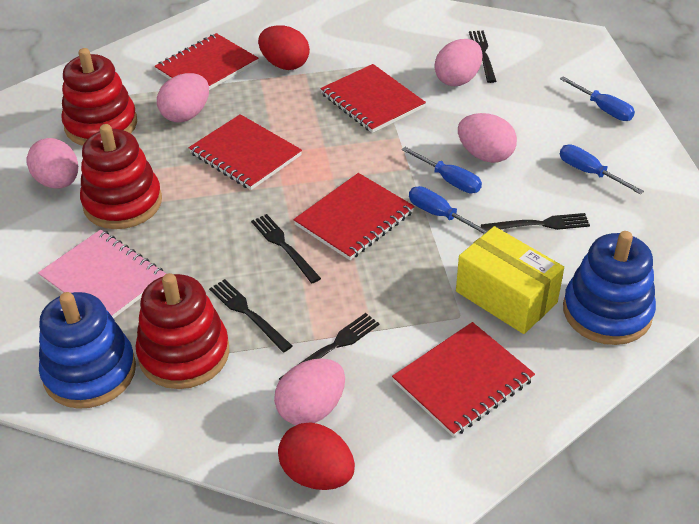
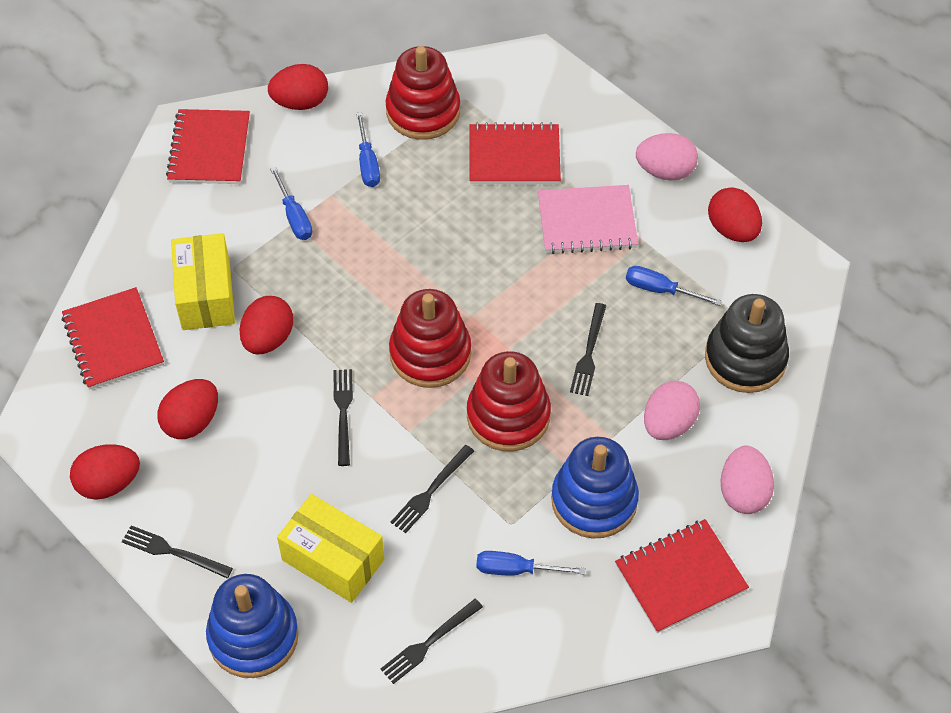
black stacking toy: none = 0 -> [705,294,789,393] = 1
pink egg: [27,138,78,189] [157,73,209,122] [274,358,345,425] [434,39,482,86] [458,113,517,163] = 5 -> [636,133,698,181] [644,381,700,440] [721,446,774,514] = 3
red egg: [258,25,310,70] [278,422,355,490] = 2 -> [70,444,140,500] [157,379,218,439] [240,296,293,354] [268,64,328,110] [708,187,762,242] = 5
red notebook: [155,33,258,90] [189,114,302,190] [293,173,415,260] [320,64,426,133] [392,322,535,437] = 5 -> [62,287,164,390] [166,109,250,184] [469,122,561,184] [615,519,749,633] = 4
yellow box: [456,226,564,334] = 1 -> [171,233,235,330] [277,494,385,603] = 2

